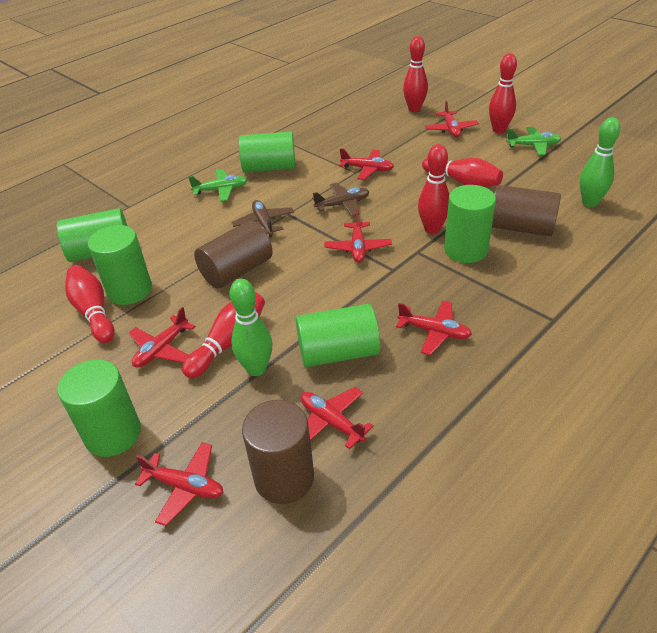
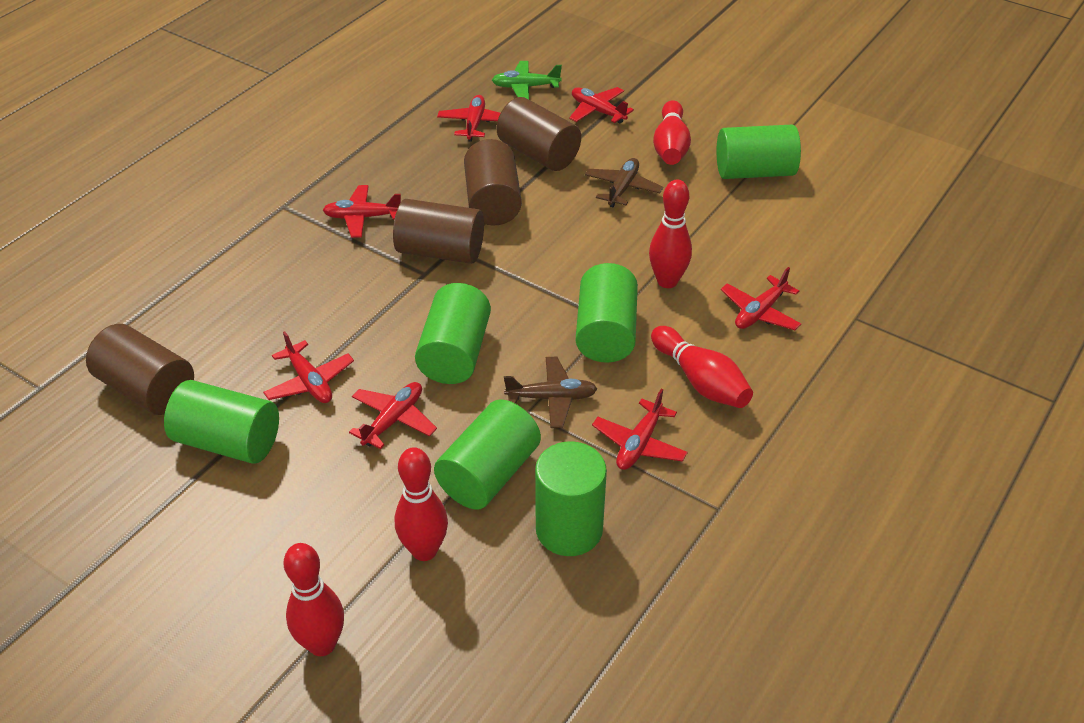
brown cylinder: [194,221,272,289] [242,400,314,504] [492,185,561,236] = 3 -> [86,324,194,415] [393,199,484,264] [464,139,522,226] [497,97,581,171] = 4
green bowling pin: [230,279,272,376] [580,117,621,207] = 2 -> none = 0
green plane: [188,169,247,202] [506,127,561,155] = 2 -> [492,61,562,99] = 1
red bowling pin: [65,265,115,343] [182,292,265,378] [403,36,428,112] [418,144,449,234] [422,158,503,187] [489,53,517,133] = 6 -> [284,543,344,656] [395,447,448,561] [649,180,692,288] [651,326,753,408] [653,100,691,165] = 5

